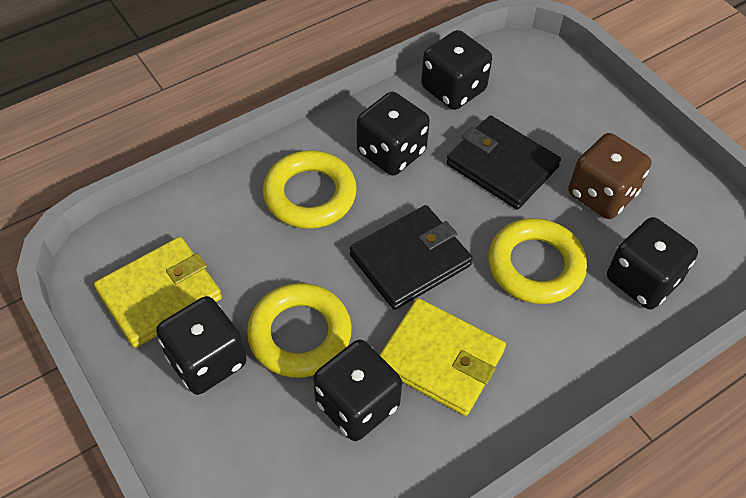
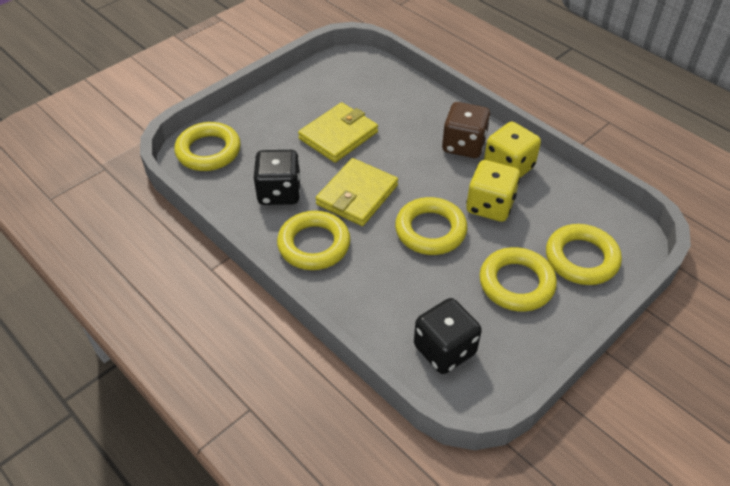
black dice: [156,296,246,395] [313,340,402,441] [357,92,430,176] [421,30,492,110] [607,217,698,309] = 5 -> [254,150,301,205] [414,298,482,374] = 2
black wallet: [350,205,473,310] [446,115,561,210] = 2 -> none = 0
yellow dice: none = 0 -> [466,160,520,222] [484,122,541,178] = 2
yellow ring: [247,283,352,378] [263,150,357,229] [488,218,587,304] = 3 -> [175,122,241,171] [277,211,350,270] [395,197,467,255] [479,247,557,312] [546,224,622,285] = 5

